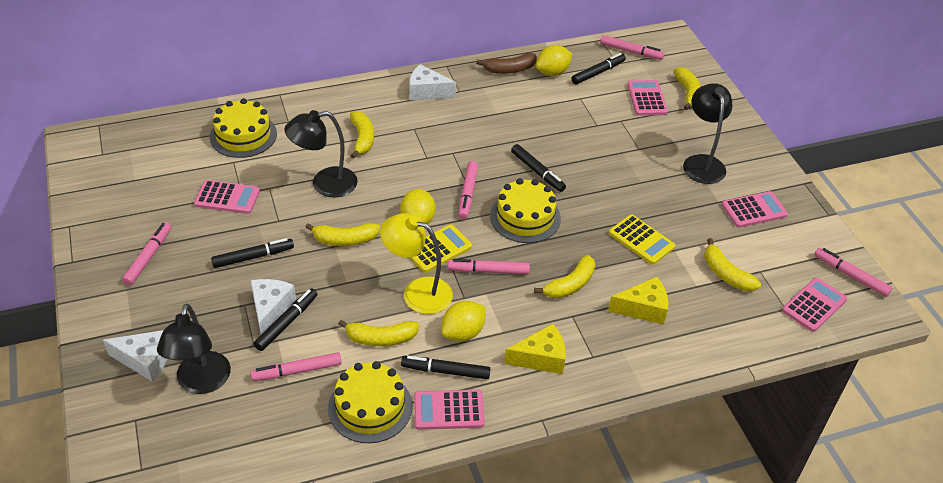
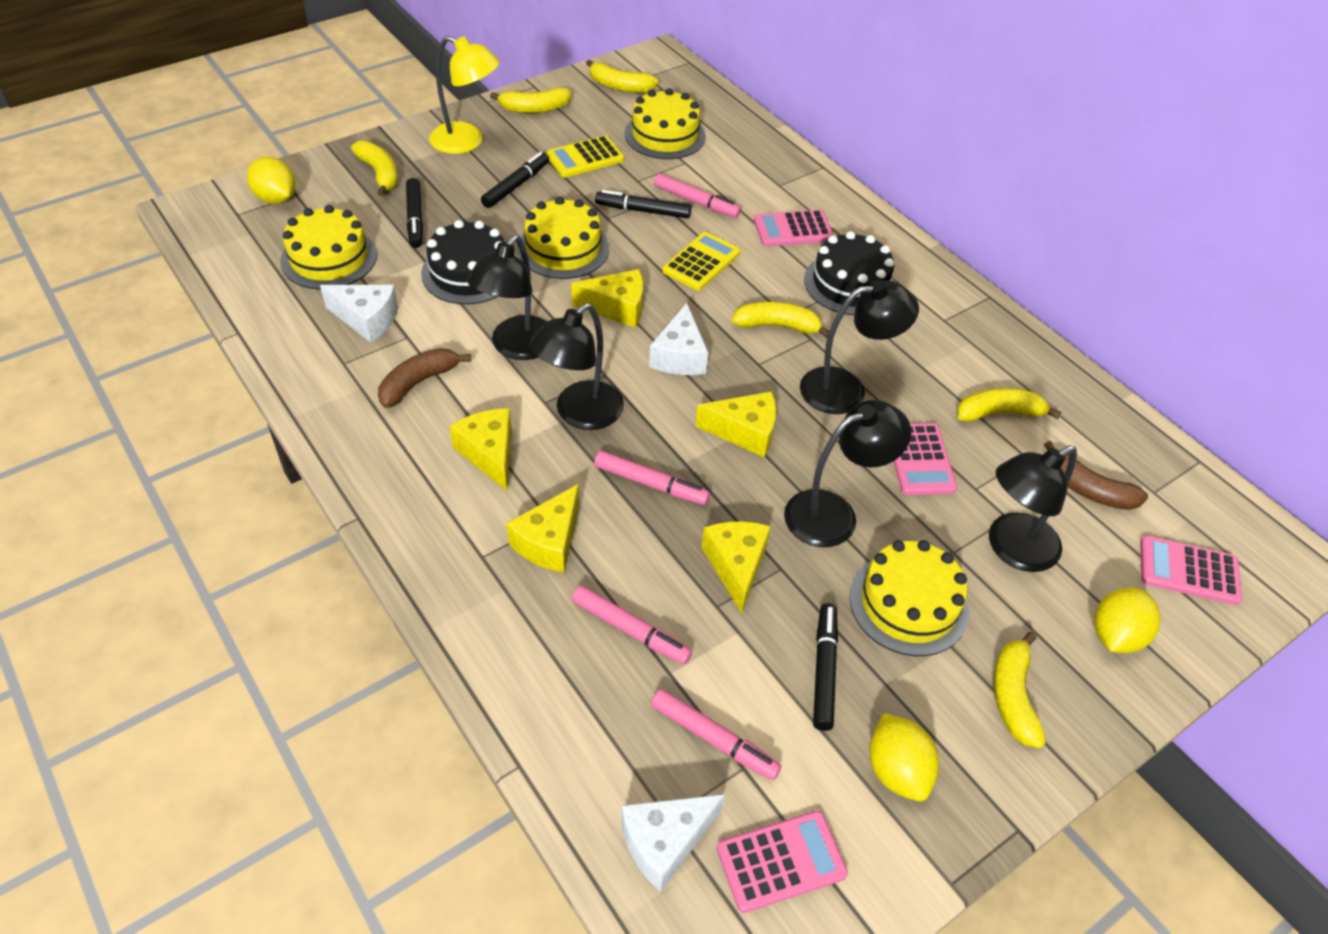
black cake: none = 0 -> [421,220,504,305] [804,231,896,315] = 2
black lamp: [157,304,231,394] [284,110,358,198] [683,83,732,184] = 3 -> [467,235,547,360] [529,303,624,430] [784,400,911,547] [800,280,919,414] [989,445,1077,572] = 5
black marker: [211,238,294,268] [254,288,317,351] [401,356,490,379] [511,144,566,192] [572,53,626,84] = 5 -> [406,178,423,248] [481,152,549,208] [595,190,691,218] [813,603,838,731] = 4
brown banana: [476,53,537,74] = 1 -> [378,348,471,408] [1044,441,1148,510] = 2
pink calculator: [194,180,260,214] [414,390,485,430] [627,80,668,116] [722,191,788,228] [782,278,847,332] = 5 -> [717,810,848,913] [754,210,834,246] [894,423,957,495] [1140,535,1242,605] = 4
pink marker: [122,222,171,286] [250,352,342,381] [448,259,530,274] [458,161,478,219] [600,35,664,60] [814,248,892,297] = 6 -> [572,586,692,664] [594,451,710,505] [651,689,781,780] [654,174,741,218] = 4
yellow cake: [210,98,277,158] [328,361,412,443] [490,178,561,243] = 3 -> [280,205,377,290] [518,197,609,279] [625,88,706,159] [849,540,969,656] = 4
yellow cheese: [504,324,566,374] [608,277,668,325] = 2 -> [450,408,512,491] [506,484,579,573] [572,269,643,328] [695,391,776,457] [702,521,771,614] = 5

